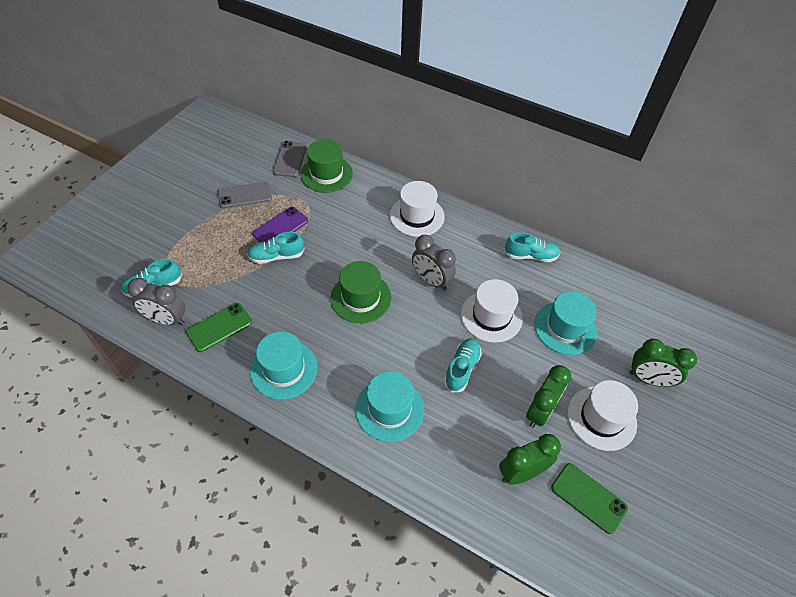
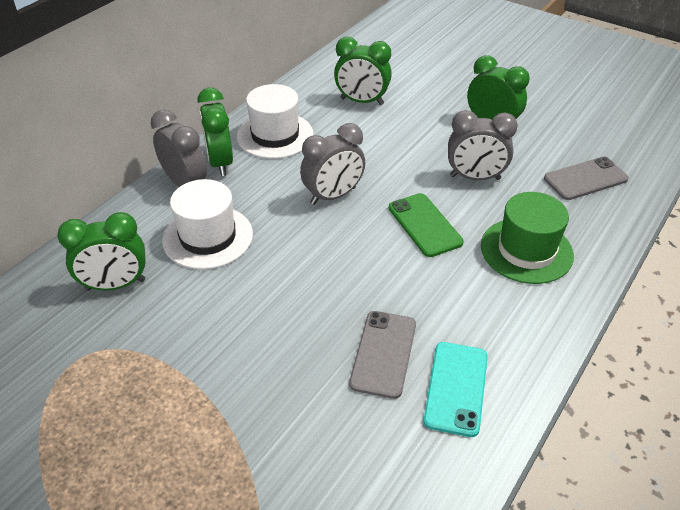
green clock: [499,434,561,485] [526,365,571,428] [629,339,697,387] = 3 -> [57,212,146,291] [198,88,233,176] [334,37,392,105] [467,55,530,120] = 4
green hat: [300,140,353,193] [330,261,392,323] = 2 -> [481,192,574,284] = 1
green phone: [186,303,252,352] [551,463,628,534] = 2 -> [389,193,464,257] = 1
grey clock: [127,278,185,325] [412,235,456,291] = 2 -> [150,110,207,187] [300,123,365,205] [448,110,518,180] = 3
purple phone: [252,207,308,242] = 1 -> none = 0
turquoise hat: [250,332,317,400] [355,371,424,442] [534,291,597,355] = 3 -> none = 0
turquoise phone: none = 0 -> [423,342,488,437] = 1
turquoise shoe: [121,259,182,298] [247,232,305,264] [444,338,482,393] [504,232,560,262] = 4 -> none = 0
white hat: [390,181,445,237] [461,279,523,343] [568,380,638,451] = 3 -> [162,179,253,269] [237,84,313,159] = 2

